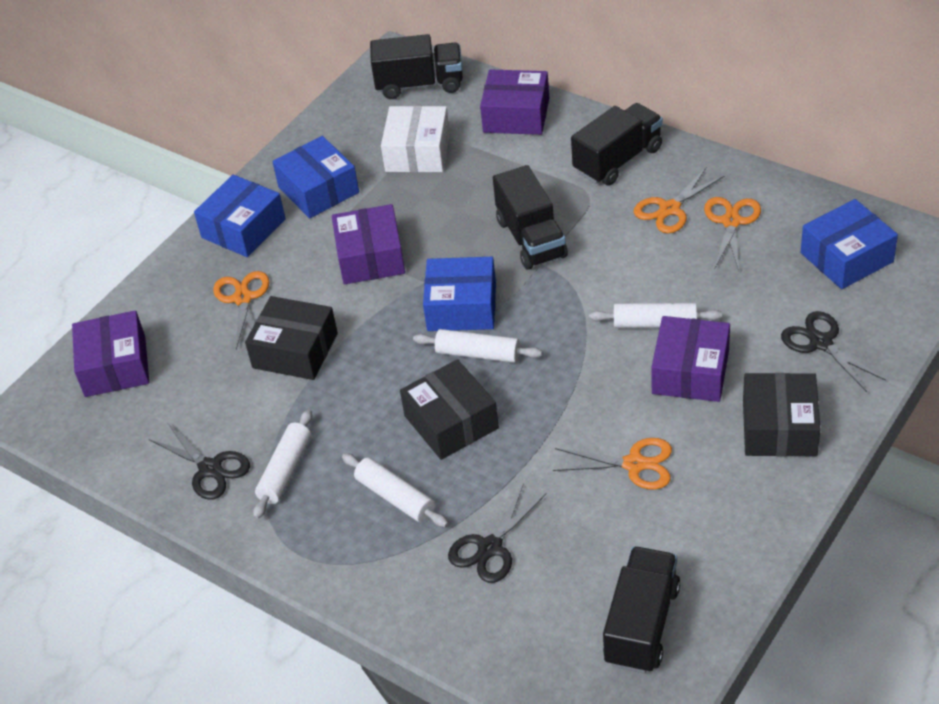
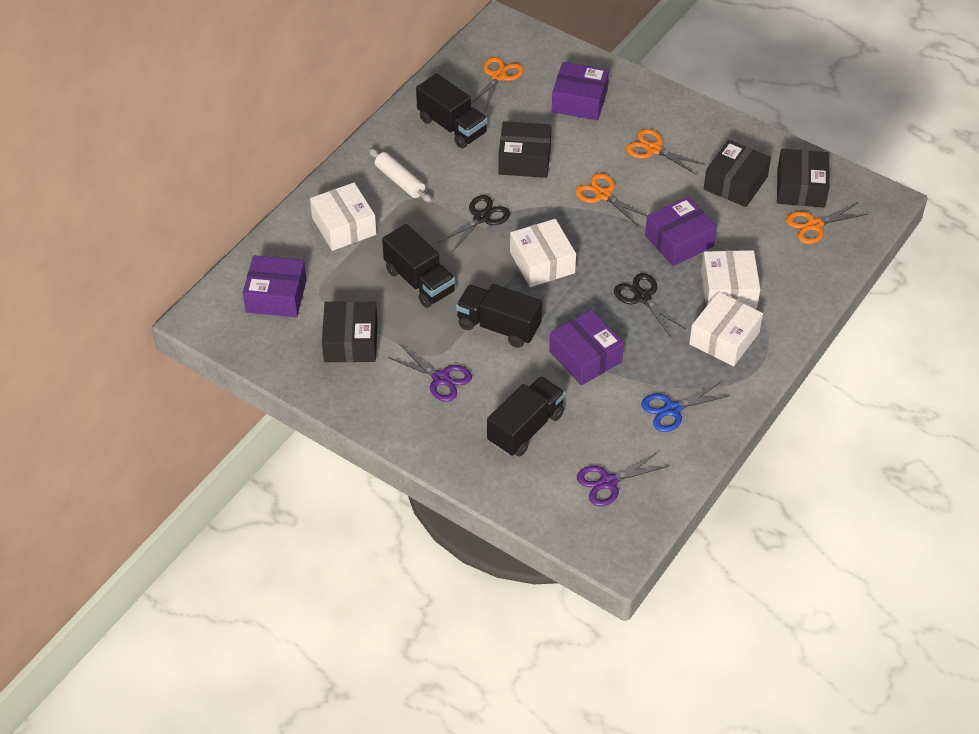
black box: [245,296,338,380] [400,359,499,460] [743,373,821,456] = 3 -> [322,301,378,362] [498,121,552,178] [704,140,771,207] [777,149,830,208] = 4
black scissors: [149,422,250,500] [448,483,546,583] [781,311,886,392] = 3 -> [438,195,510,252] [614,273,685,337] = 2
blue box: [194,175,286,257] [272,136,359,219] [423,257,496,331] [801,199,898,289] = 4 -> none = 0
blue scissors: none = 0 -> [641,382,731,432] = 1
purple scissors: none = 0 -> [387,344,472,402] [577,452,668,506] = 2
white box: [381,106,450,173] = 1 -> [310,182,377,251] [510,219,576,287] [689,291,763,366] [701,250,760,309] = 4
white rolling pin: [253,409,312,519] [342,453,449,527] [413,329,542,363] [589,303,722,328] = 4 -> [368,148,432,202] = 1

